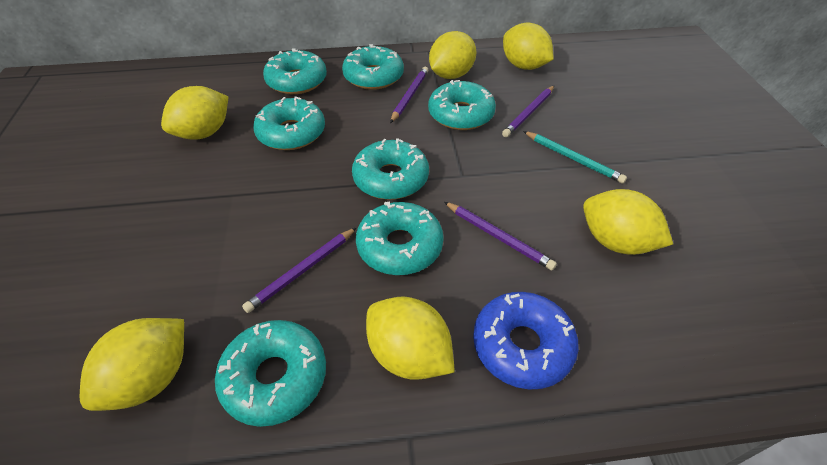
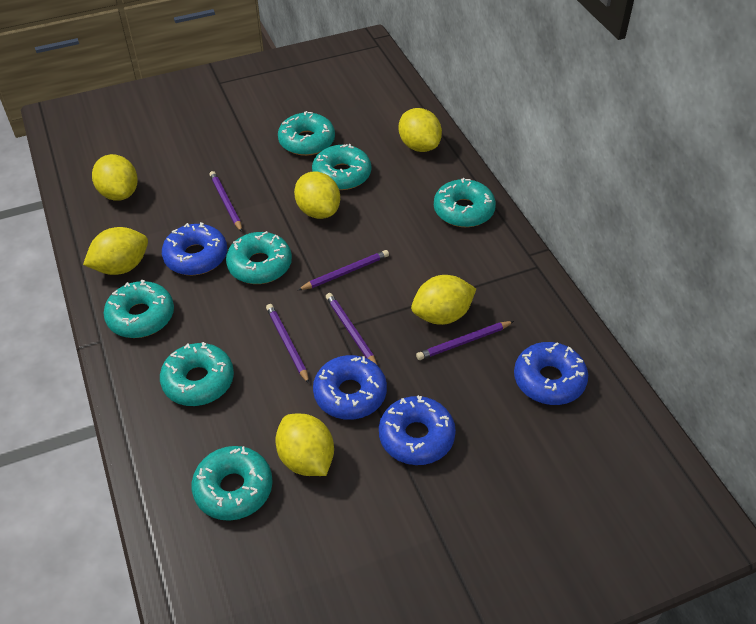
blue donut: [473,292,579,390] = 1 -> [162,222,227,275] [313,355,387,420] [379,395,456,465] [514,342,588,405] = 4
purple pencil: [242,227,357,313] [390,67,428,123] [444,202,557,270] [502,86,554,137] = 4 -> [209,171,242,232] [266,304,309,383] [298,250,389,290] [326,293,378,366] [416,321,514,360] = 5
turquoise pencil: [523,131,627,184] = 1 -> none = 0

